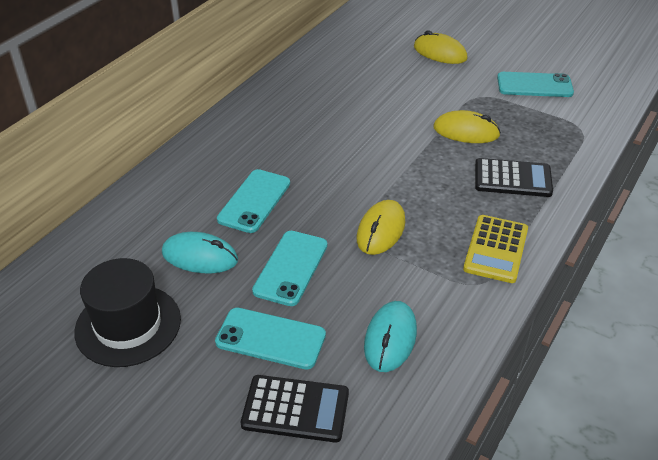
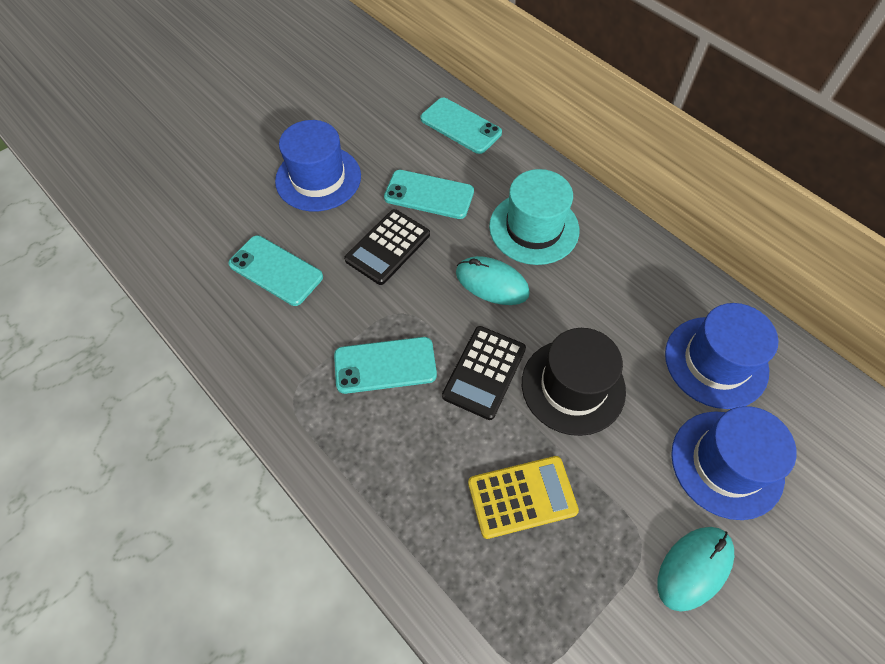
blue hat: none = 0 -> [275,120,361,211] [665,303,778,409] [671,406,797,520] = 3
turquoise hat: none = 0 -> [489,169,579,265] = 1
yellow mouse: [357,200,405,255] [414,31,468,64] [433,110,501,143] = 3 -> none = 0

